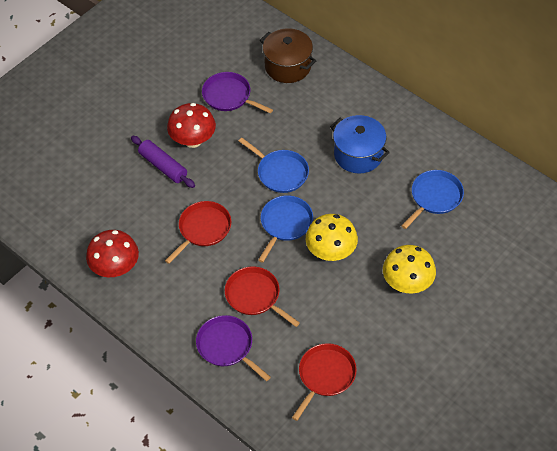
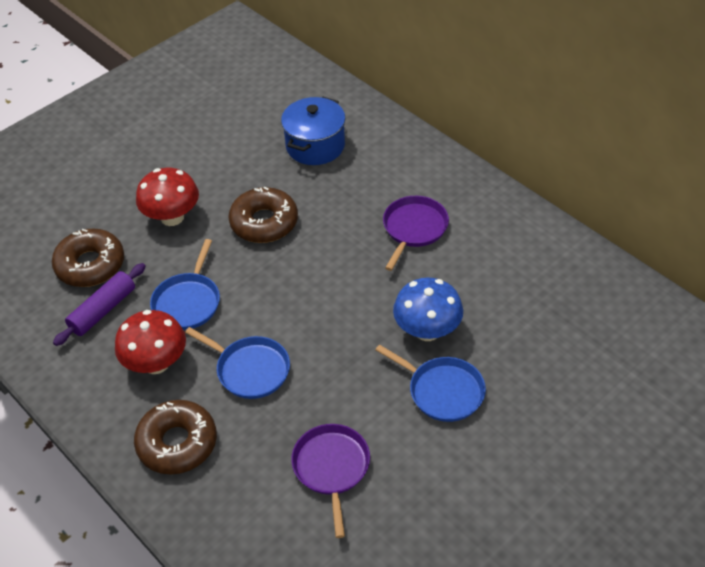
blue mushroom: none = 0 -> [393,277,463,341] = 1
brown donut: none = 0 -> [52,228,124,287] [134,400,217,474] [228,187,298,243] = 3
brown pot: [260,28,316,83] = 1 -> none = 0
red pan: [165,201,231,264] [225,266,300,327] [292,343,357,421] = 3 -> none = 0
yellow mushroom: [306,214,358,261] [383,245,436,294] = 2 -> none = 0

